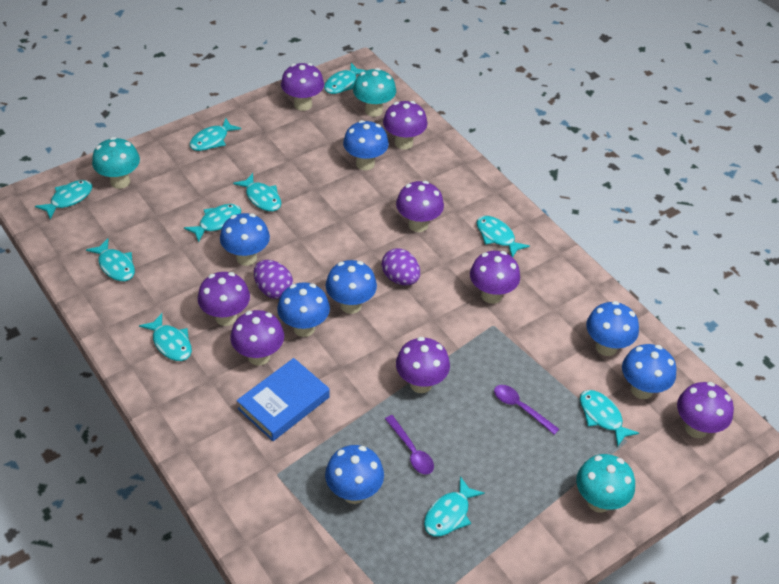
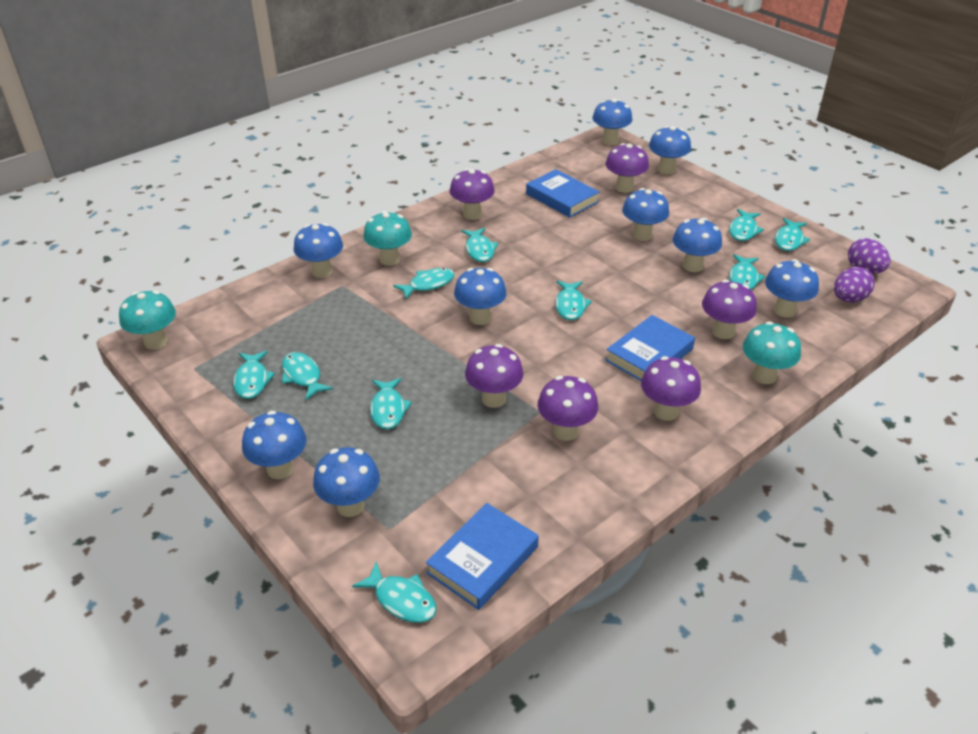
blue book: [237,358,330,441] = 1 -> [426,503,539,610] [526,169,600,218] [605,315,695,381] = 3
blue mushroom: [220,213,270,266] [277,282,330,337] [325,445,384,504] [326,260,377,314] [343,120,389,170] [586,301,639,356] [622,344,676,399] = 7 -> [242,411,306,479] [294,223,343,278] [313,447,380,517] [454,268,507,325] [592,99,632,145] [622,188,669,241] [649,126,691,174] [673,218,722,272] [765,259,819,318] = 9
purple mushroom: [198,272,250,326] [230,310,284,366] [281,63,324,111] [383,101,427,150] [396,181,444,232] [396,337,450,393] [470,251,520,304] [677,382,734,438] = 8 -> [450,168,495,220] [465,344,523,408] [538,376,598,441] [605,143,649,193] [641,356,701,421] [702,280,757,339] = 6
purple spoon: [385,415,434,475] [494,385,559,435] = 2 -> none = 0

